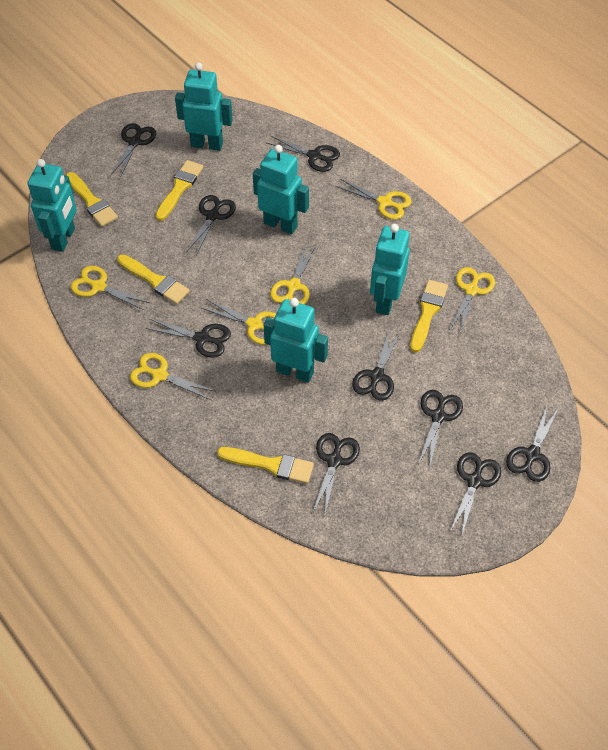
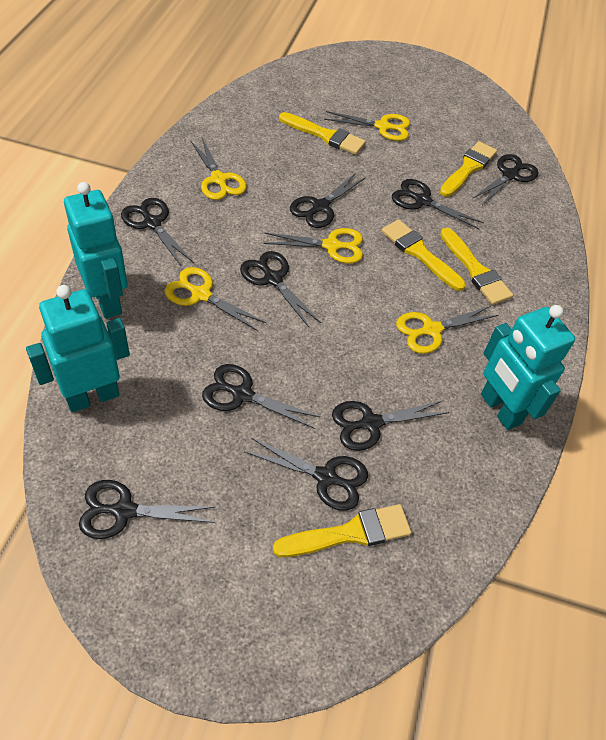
turquoise robot: [28,159,77,252] [175,62,233,151] [253,145,309,234] [264,298,328,383] [370,224,410,315] = 5 -> [26,285,130,412] [64,182,127,319] [481,305,575,430] = 3
yellow scissors: [71,266,150,310] [130,353,215,400] [202,299,276,345] [270,243,316,305] [336,179,412,220] [450,267,495,333] = 6 -> [164,267,266,331] [191,138,246,200] [263,228,363,264] [324,111,410,141] [396,306,499,354] = 5

